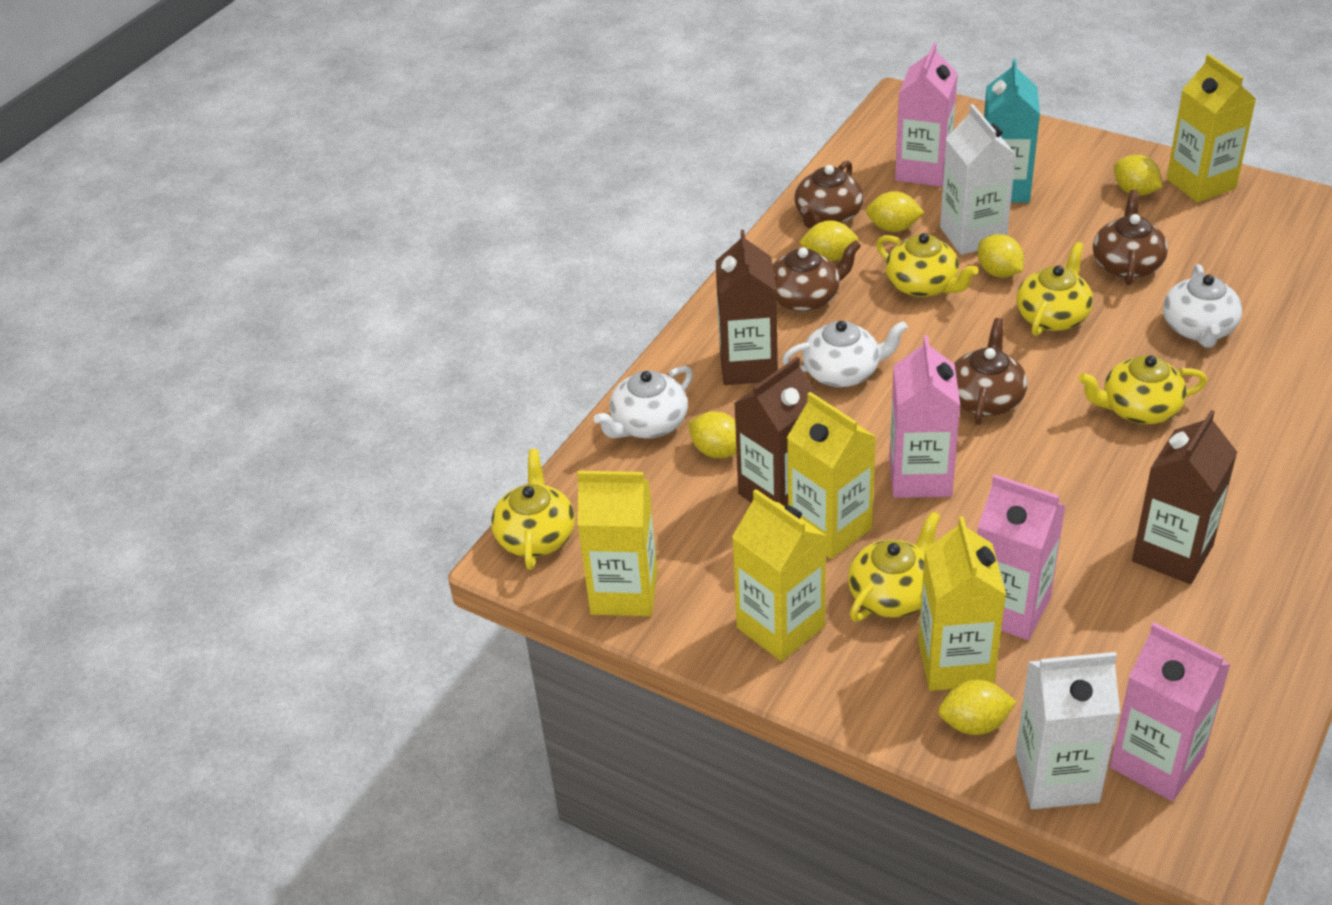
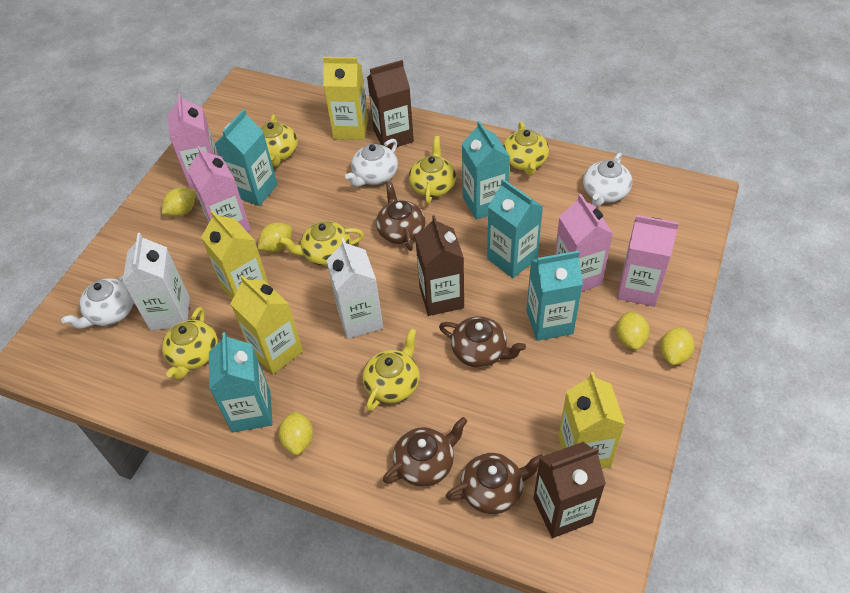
turquoise carton: [984,58,1040,203] = 1 -> [209,332,273,432] [215,109,277,206] [462,121,510,220] [487,179,543,278] [526,251,583,341] = 5
yellow carton: [577,471,657,616] [732,489,827,661] [787,392,876,559] [918,516,1006,691] [1167,54,1256,203] = 5 -> [201,210,269,300] [231,275,303,374] [323,57,368,140] [558,372,625,469] = 4
yellow lemon: [688,411,737,458] [799,220,858,261] [866,191,924,232] [938,680,1016,735] [978,234,1024,278] [1114,155,1162,196] = 6 -> [162,188,195,217] [258,222,292,252] [279,411,313,455] [617,311,650,350] [660,327,694,365] = 5
yellow teapot: [491,449,575,570] [848,511,940,622] [876,233,979,297] [1016,242,1093,336] [1078,355,1207,424] = 5 -> [162,307,218,380] [260,115,298,167] [279,221,364,266] [363,328,420,411] [409,136,456,204] [503,121,549,176] = 6

